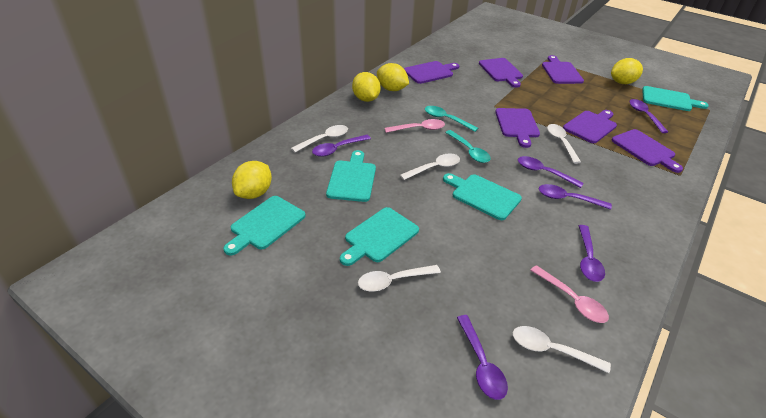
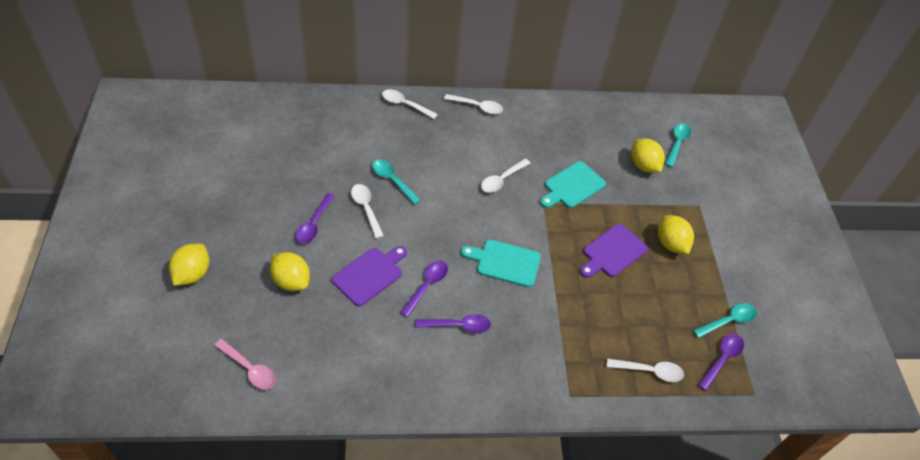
pink spoon: [385,119,445,133] [530,265,609,323] = 2 -> [214,339,276,390] = 1
purple cutting board: [404,61,459,84] [479,58,523,88] [495,108,540,148] [542,55,584,84] [563,110,617,143] [612,129,683,173] = 6 -> [332,246,407,306] [580,224,648,278] = 2
purple spoon: [312,135,371,157] [457,315,508,400] [518,156,583,188] [538,184,612,210] [579,225,605,282] [630,99,668,133] = 6 -> [295,193,335,244] [400,261,448,317] [415,314,491,333] [698,334,744,391] = 4
turquoise cutting board: [223,196,306,256] [326,150,376,202] [340,207,419,266] [443,173,522,220] [642,86,709,111] = 5 -> [461,240,541,287] [540,161,606,208] = 2
turquoise spoon: [425,106,478,132] [445,130,491,163] = 2 -> [372,160,421,204] [665,123,691,167] [693,303,757,338] = 3

